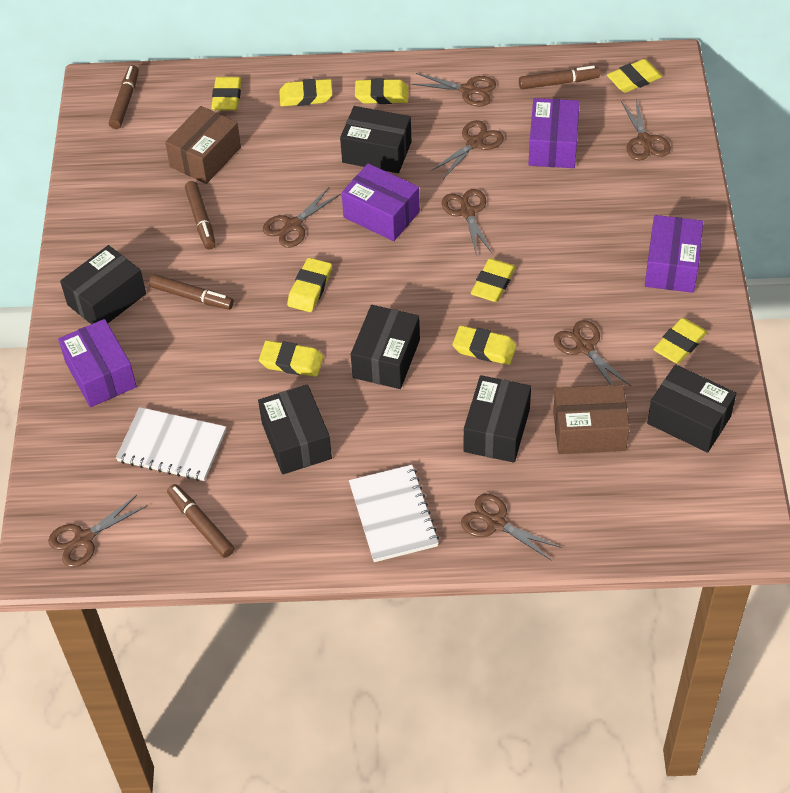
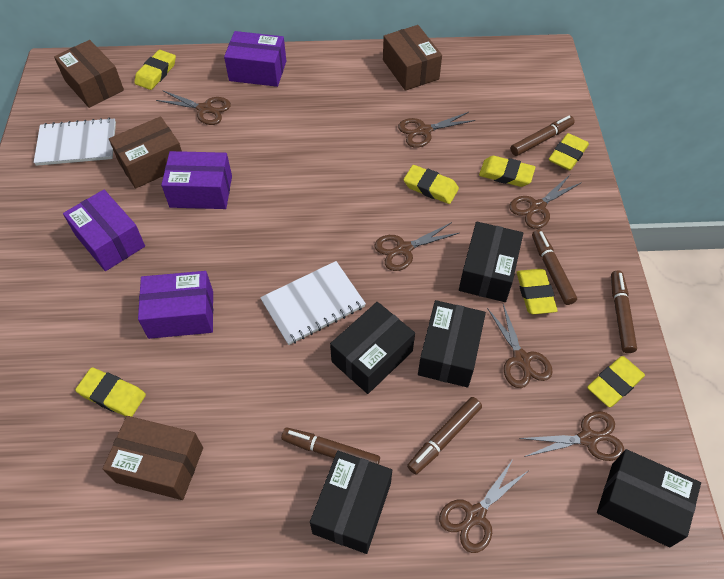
black box: [60,245,146,324] [258,384,332,475] [340,106,412,173] [351,305,420,389] [464,375,531,463] [647,364,736,453] = 6 -> [310,451,392,554] [330,302,415,394] [418,300,486,387] [459,222,523,302] [597,449,701,547] = 5
brown box: [165,106,241,184] [553,385,630,454] = 2 -> [54,40,124,108] [103,416,203,500] [109,116,182,189] [383,25,442,91] = 4
brown scissors: [48,495,147,567] [263,187,341,248] [412,73,496,107] [431,120,504,179] [441,189,493,256] [461,494,561,561] [554,320,631,386] [621,99,671,161] = 8 -> [156,90,231,125] [375,222,459,271] [398,112,475,148] [439,458,528,553] [487,304,553,388] [509,175,582,229] [519,411,624,461] = 7
yellow eraser: [211,77,241,111] [259,340,324,377] [279,79,332,106] [287,258,332,312] [355,78,408,104] [453,325,517,365] [471,258,516,302] [607,59,662,93] [653,318,707,364] = 9 -> [75,367,146,417] [134,50,176,90] [403,165,459,204] [479,156,536,187] [517,269,558,314] [549,133,589,170] [587,356,645,407] = 7

